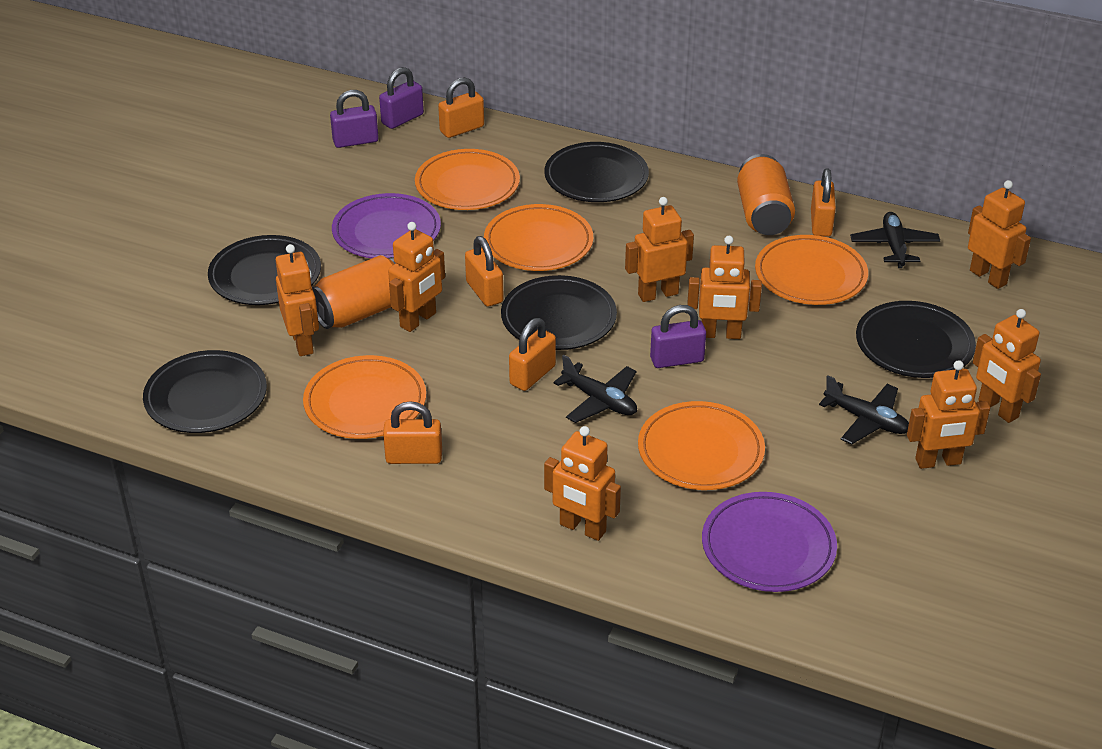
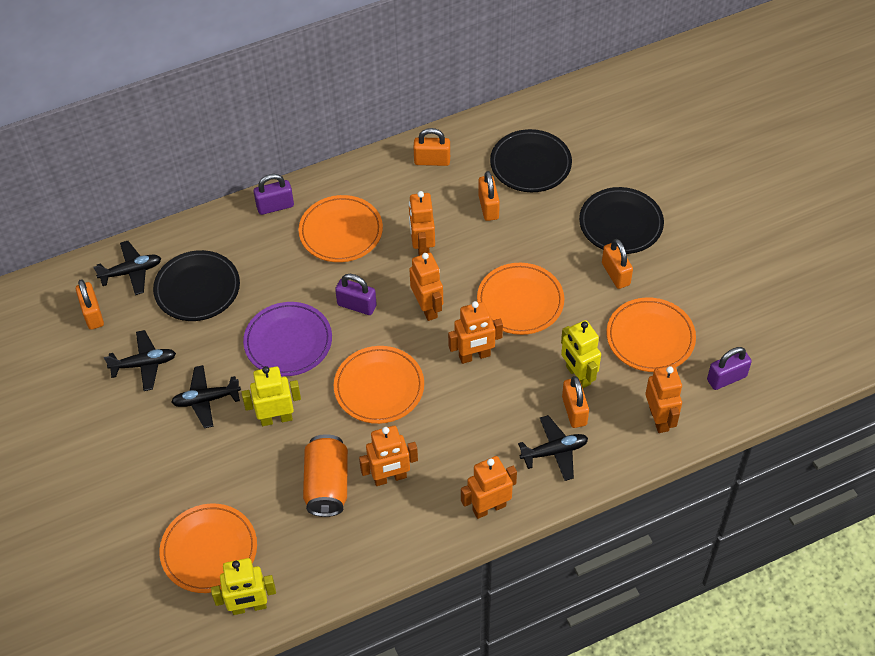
black plane: [553,355,637,423] [819,375,909,445] [850,212,940,268] = 3 -> [93,241,161,295] [104,330,176,391] [171,365,241,428] [518,415,588,481] = 4
black plate: [143,350,267,433] [208,235,321,305] [501,275,617,350] [545,142,649,202] [856,301,976,378] = 5 -> [153,250,240,321] [490,129,572,192] [579,187,664,254] = 3
orange can: [312,255,396,329] [737,154,795,235] = 2 -> [303,434,348,517] = 1
orange robot: [276,244,319,356] [388,222,445,332] [544,426,621,541] [625,197,694,302] [687,236,762,339] [907,360,990,469] [968,180,1031,289] [973,309,1041,423] = 8 -> [359,426,418,486] [409,191,435,256] [409,253,443,321] [448,301,503,364] [461,456,517,519] [645,365,682,433] = 6
purple plate: [332,193,441,258] [702,492,837,592] = 2 -> [243,302,332,376] = 1
yellow robot: none = 0 -> [211,558,276,615] [241,366,301,426] [561,320,601,388] = 3

